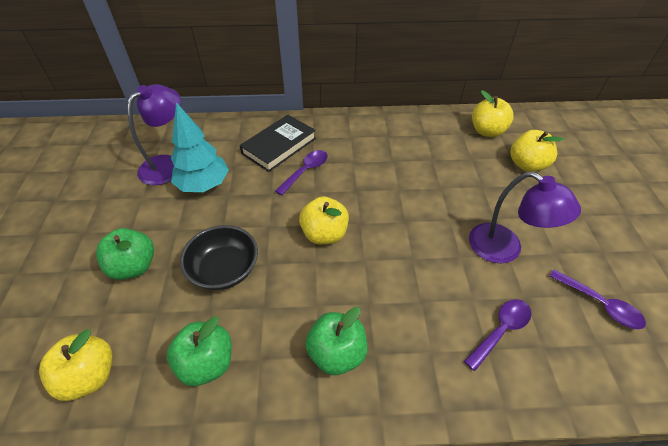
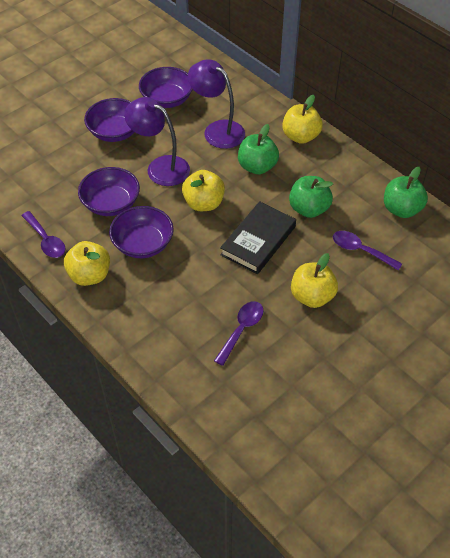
black bowl: [180,225,258,290] = 1 -> none = 0
purple bowl: none = 0 -> [78,167,140,216] [84,98,135,142] [109,206,174,258] [139,67,193,108] = 4
turquoise tree: [171,102,229,192] = 1 -> none = 0

